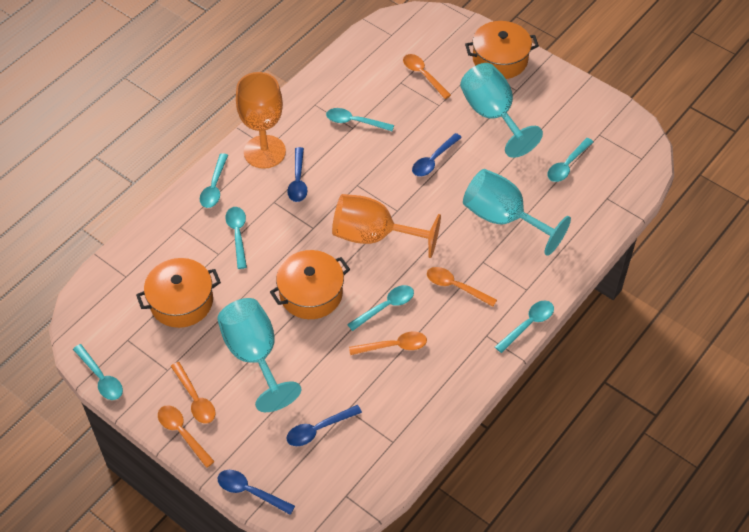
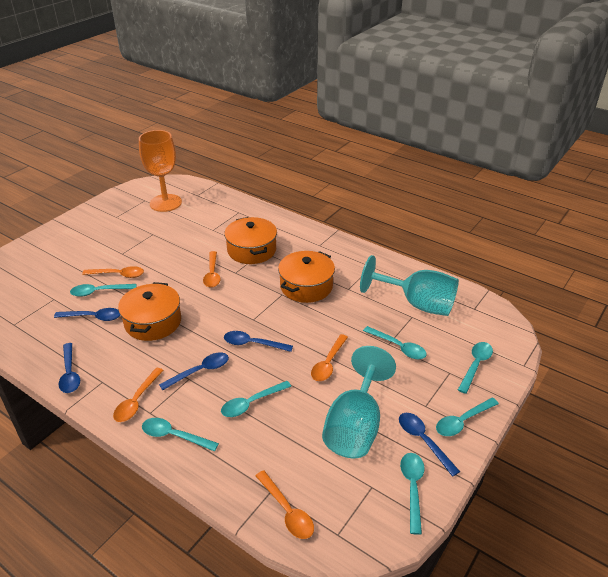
blue spoon: [217,470,295,515] [286,405,362,446] [287,147,307,202] [412,133,462,176] = 4 -> [54,308,120,321] [59,343,80,393] [159,352,229,390] [224,331,293,352] [399,413,460,477] = 5
orange goblet: [236,72,286,169] [332,194,441,258] = 2 -> [139,130,182,212] = 1
turquoise goblet: [217,298,301,412] [460,63,543,158] [463,169,571,256] = 3 -> [322,346,396,458] [360,255,459,316] = 2

